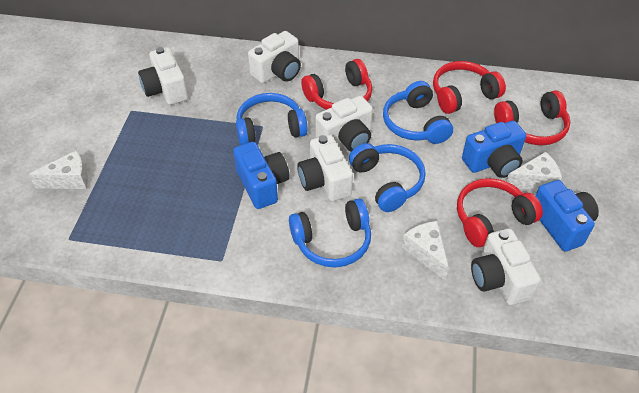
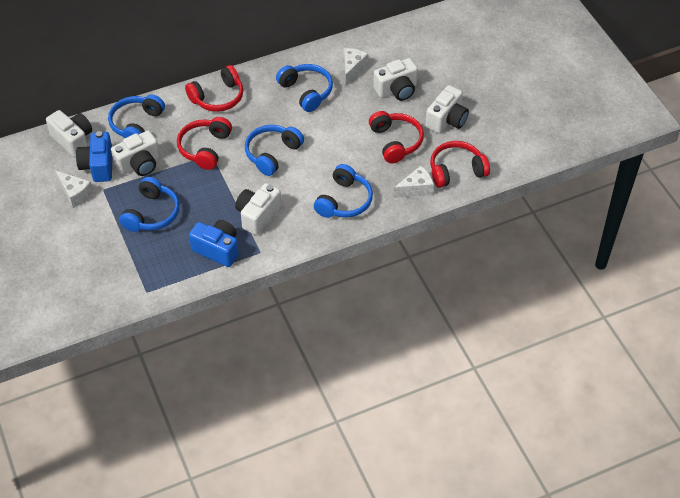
blue camera: [233,142,290,209] [462,121,526,178] [536,180,599,251] = 3 -> [76,131,112,182] [189,220,239,267] = 2
blue headphones: [236,93,308,145] [289,199,371,267] [349,143,426,212] [383,81,453,144] = 4 -> [108,95,165,139] [120,177,179,232] [245,125,304,176] [276,64,333,112] [314,164,373,218] = 5

